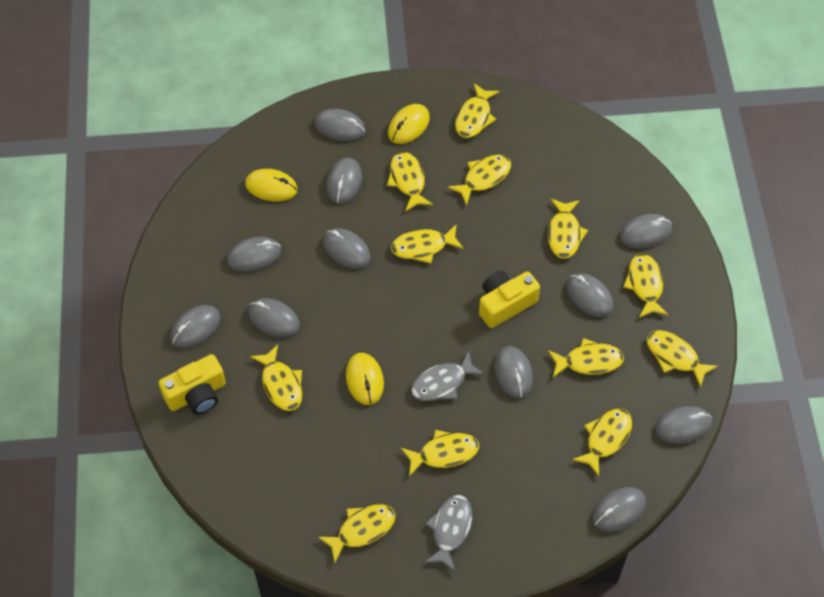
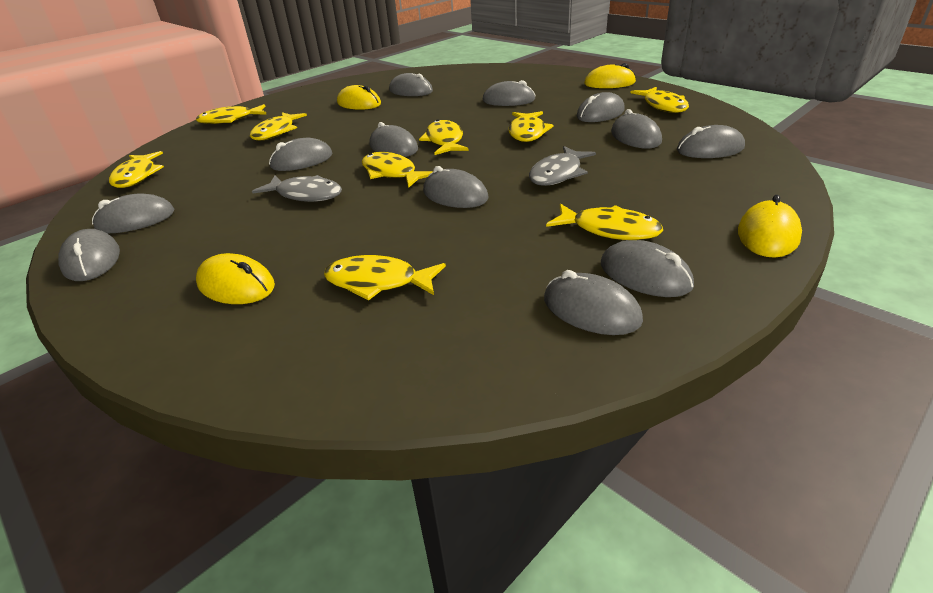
grey mouse: [171,305,221,348] [227,237,281,272] [249,298,300,337] [315,109,366,141] [323,228,371,269] [326,158,362,204] [494,346,533,398] [566,273,614,317] [592,487,646,532] [620,214,672,249] [655,406,712,444] = 11 -> [58,229,120,281] [92,193,174,233] [269,138,332,171] [369,122,418,157] [389,73,433,96] [423,166,488,208] [483,80,536,106] [544,270,643,335] [576,92,625,122] [601,240,694,297] [611,109,662,149] [677,125,745,158] = 12
yellow camera: [159,354,226,414] [479,271,540,328] = 2 -> none = 0
yellow fish: [250,345,302,411] [318,504,396,563] [387,152,433,212] [391,224,464,264] [401,430,479,476] [447,155,511,206] [455,83,500,138] [548,199,588,259] [548,338,624,378] [572,408,632,476] [623,253,669,318] [646,330,718,388] = 12 -> [109,151,164,188] [196,104,267,124] [250,112,307,140] [324,255,446,301] [362,152,433,188] [419,119,469,155] [508,111,554,142] [546,203,663,240] [630,87,689,113] = 9
yellow mouse: [245,169,298,201] [346,353,384,405] [388,104,430,144] = 3 -> [196,253,275,304] [337,85,381,110] [584,63,636,88] [738,195,802,258] = 4

